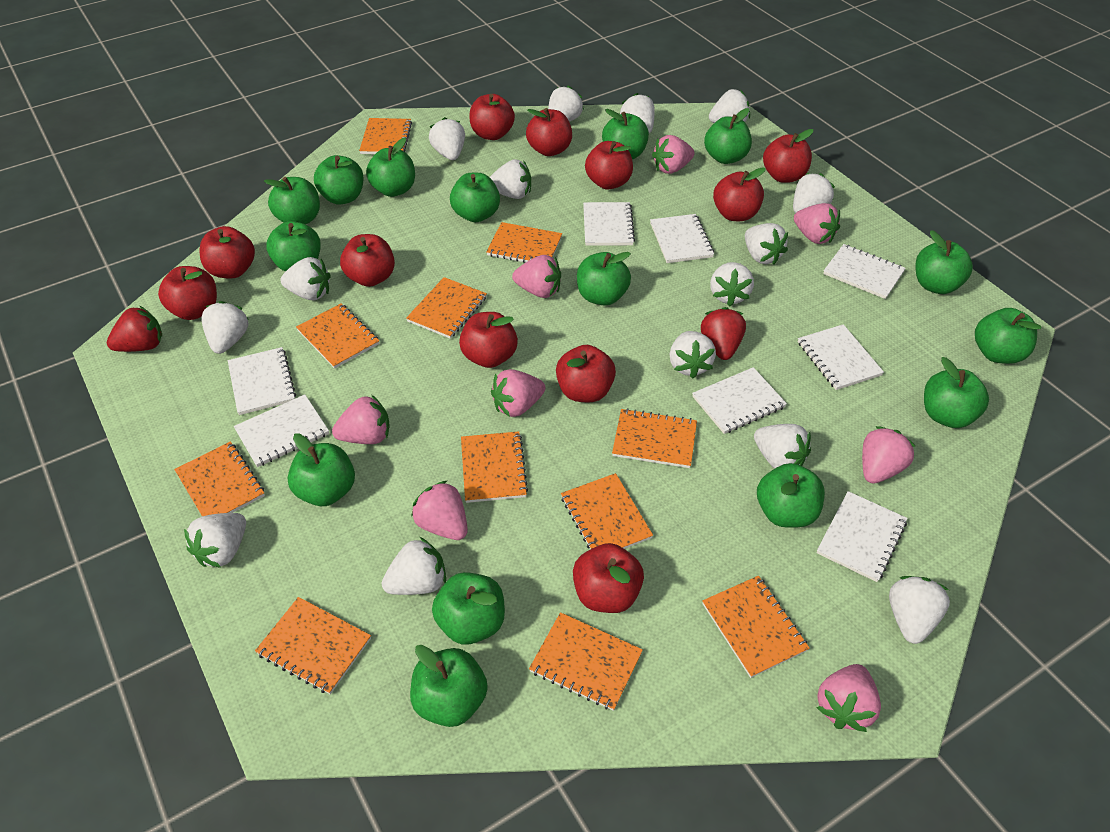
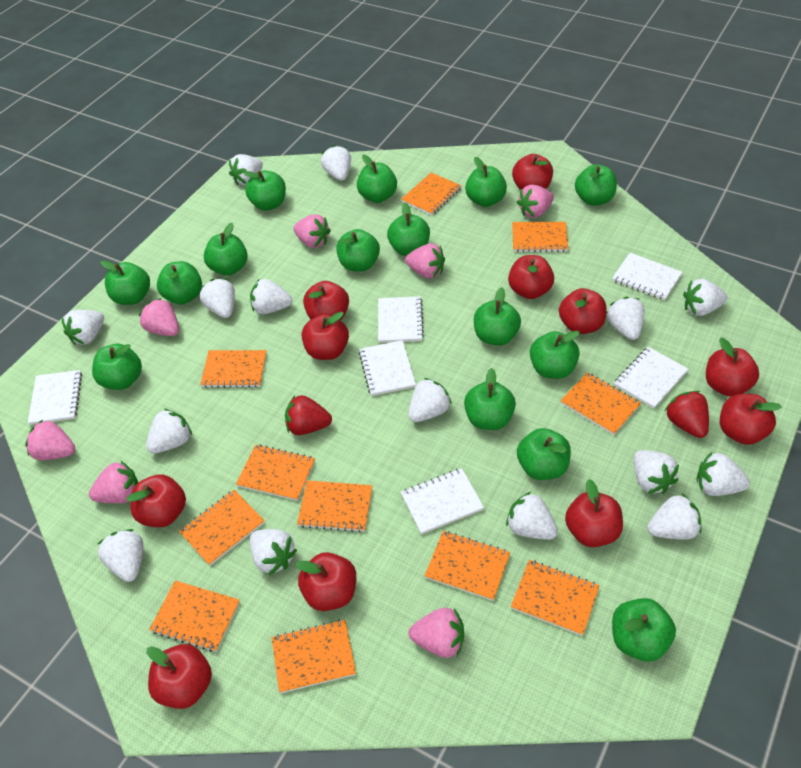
pink strawberry: [332,395,390,444] [411,481,468,540] [491,369,545,417] [512,255,561,298] [652,135,695,174] [794,203,840,244] [817,664,881,732] [862,426,915,484] = 8 -> [25,420,75,460] [89,461,138,503] [139,298,179,336] [293,214,331,248] [405,243,445,279] [409,608,464,658] [517,185,554,218] = 7
white notebook: [228,347,296,415] [234,394,329,467] [583,202,635,246] [650,214,714,263] [692,367,787,434] [798,324,884,390] [817,491,908,582] [823,244,906,299] = 8 -> [28,370,82,425] [359,340,416,396] [378,296,424,343] [401,468,484,534] [612,253,682,300] [614,347,688,409] = 6

